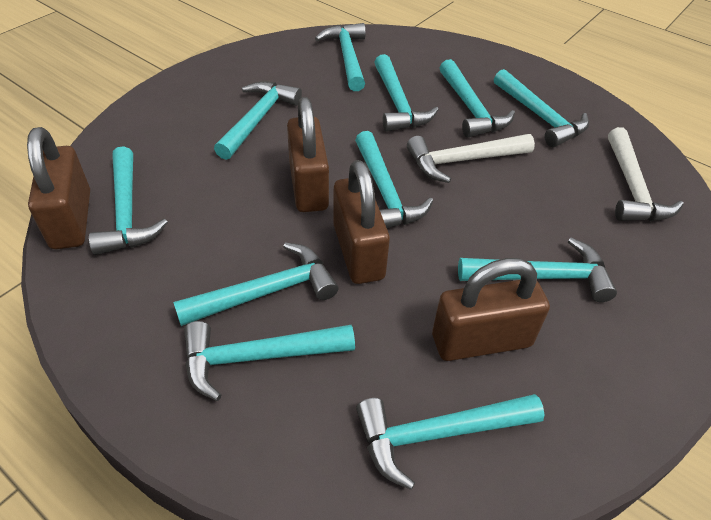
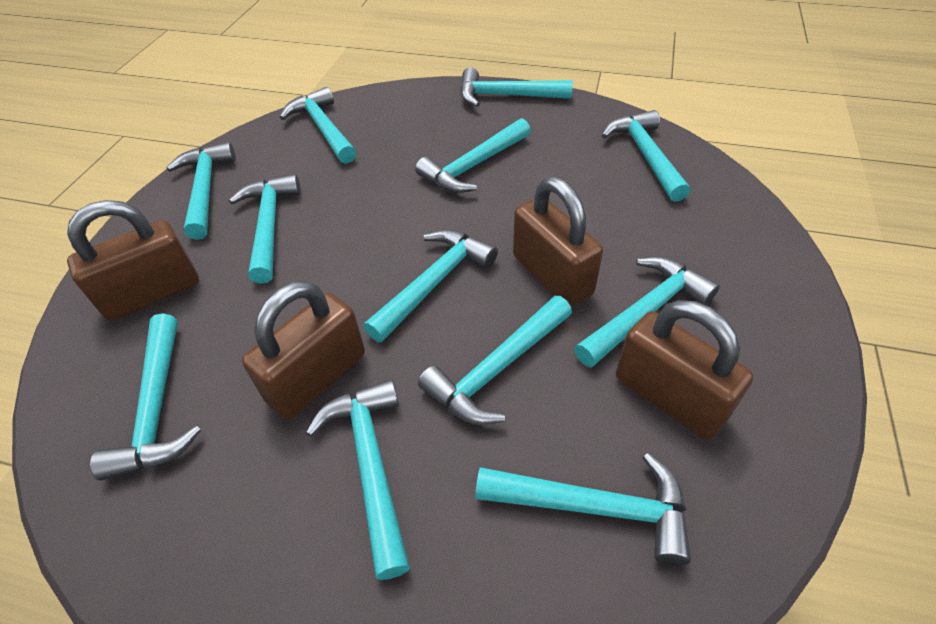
turquoise hammer: [89,146,168,255] [173,242,339,326] [184,321,355,401] [214,81,302,160] [315,23,366,91] [355,131,433,228] [356,394,545,490] [374,54,439,132] [440,59,515,138] [458,238,617,302] [494,69,589,147] = 11 -> [90,313,201,481] [167,142,236,240] [229,174,301,284] [280,87,356,164] [306,379,410,580] [364,229,498,342] [415,118,531,193] [418,296,572,425] [460,67,573,107] [475,453,691,566] [574,256,720,368] [601,110,690,202] = 12
white hammer: [407,134,535,183] [608,127,684,221] = 2 -> none = 0

